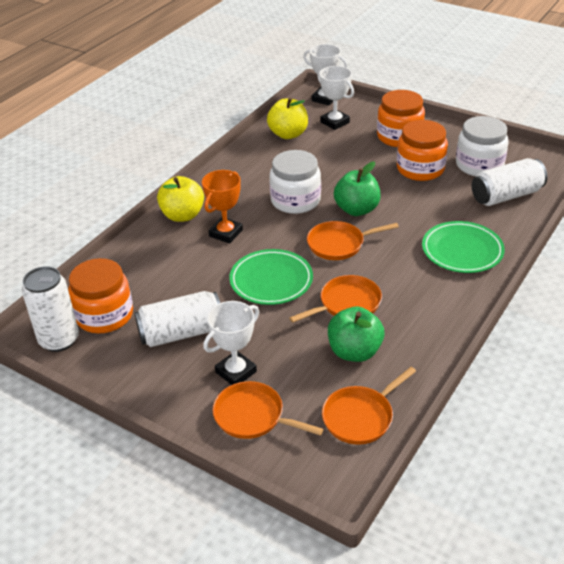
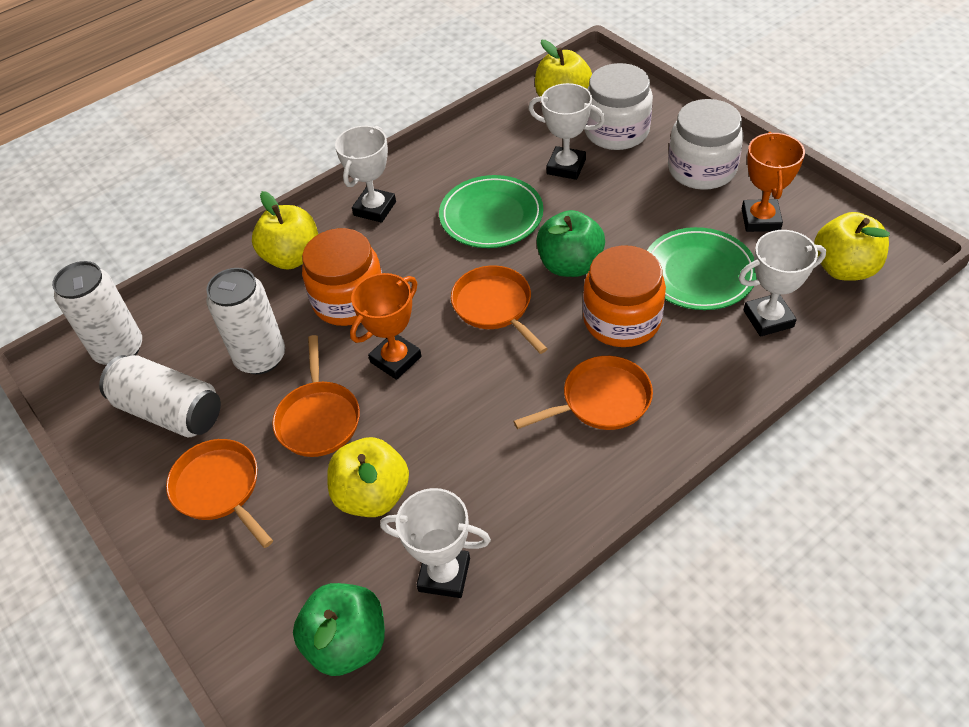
orange jar: [68,258,133,333] [377,90,425,147] [397,120,448,181] = 3 -> [302,228,382,326] [583,245,666,347] = 2
orange trophy: [202,170,243,244] = 1 -> [350,273,422,380] [742,132,805,232] = 2
white trophy: [203,301,259,385] [303,44,347,105] [317,66,354,130] = 3 -> [335,126,396,223] [380,488,491,598] [528,83,605,180] [739,230,826,337] = 4
yellow apple: [157,176,204,222] [267,97,308,139] = 2 -> [252,191,318,270] [327,437,409,517] [535,40,592,97] [814,212,890,281] = 4

